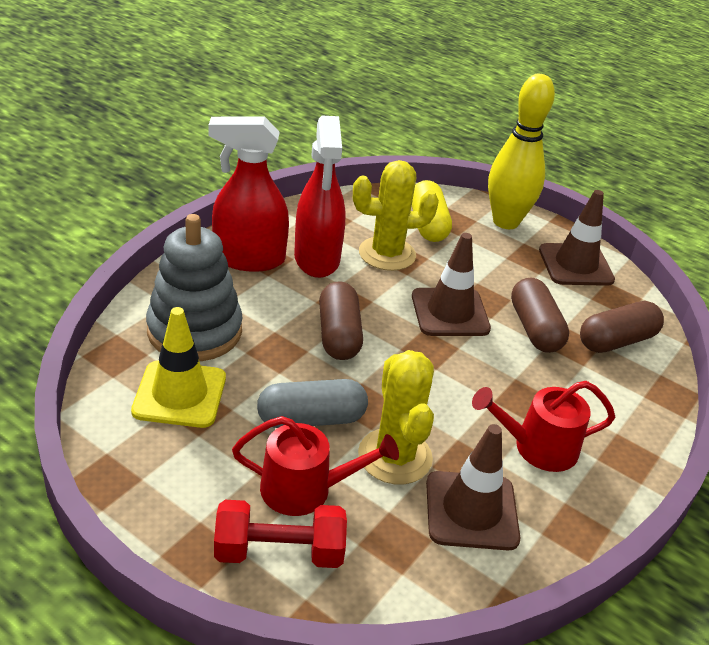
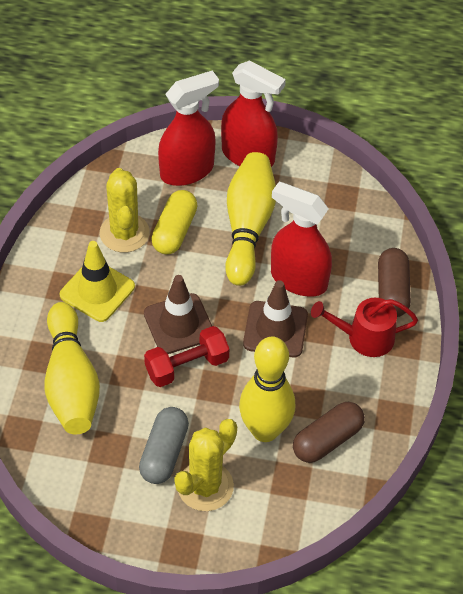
brown capsule: [319,281,363,360] [511,277,569,353] [580,301,664,353] = 3 -> [293,402,365,463] [378,248,411,317] = 2
brown traffic cone: [412,233,491,336] [426,424,520,550] [539,190,615,286] = 3 -> [144,275,212,354] [243,280,308,357] = 2
grey stacking toy: [146,214,243,361] = 1 -> none = 0
red spray bottle: [209,116,289,272] [294,116,345,278] = 2 -> [158,71,219,186] [221,60,286,167] [271,182,332,297] = 3
red watering can: [232,416,399,516] [472,381,615,472] = 2 -> [311,298,418,357] = 1
yellow bowling pin: [488,74,555,229] = 1 -> [44,302,100,434] [225,152,276,286] [239,336,295,442] = 3

